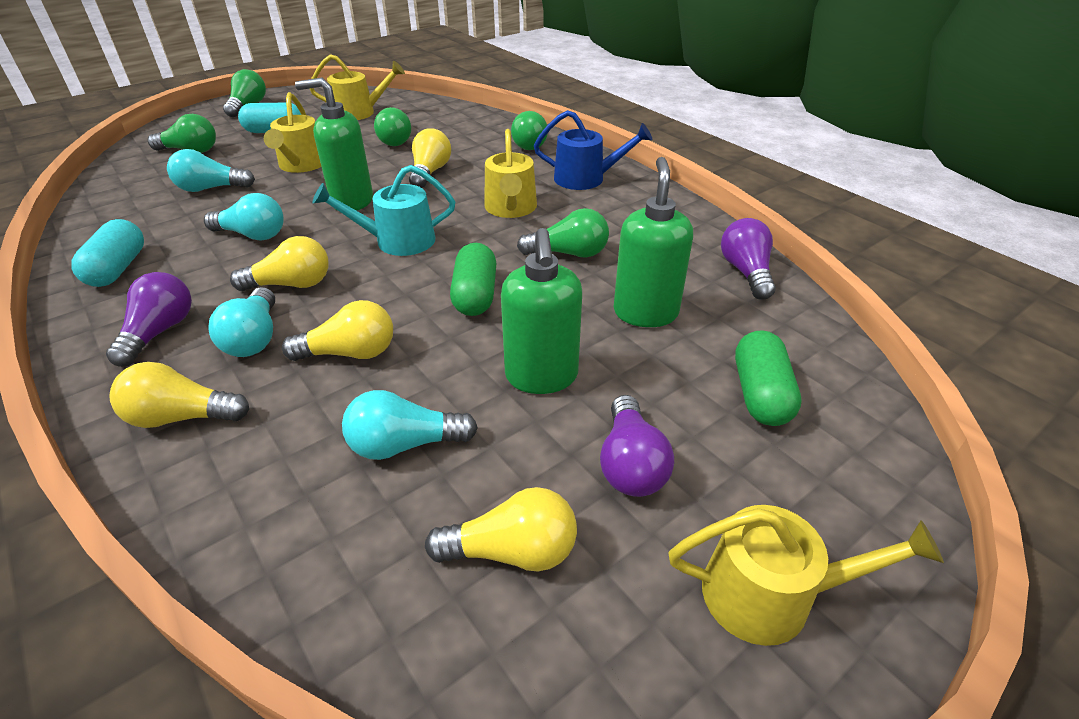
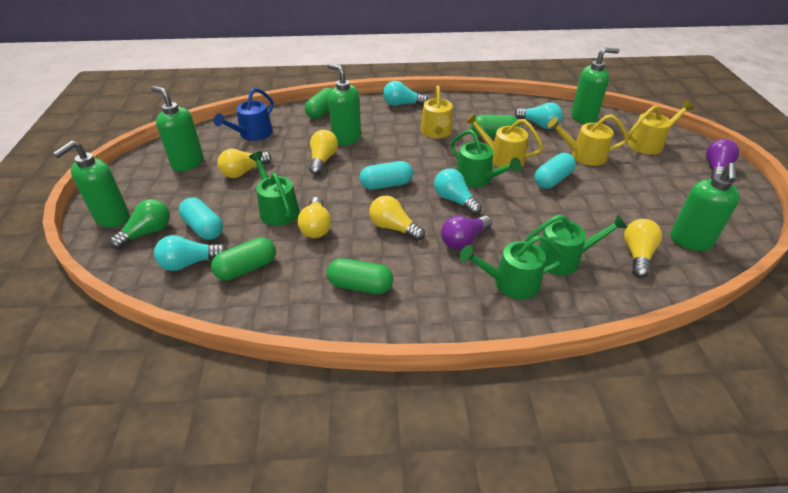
green capsule: [450,243,496,316] [735,330,802,426] = 2 -> [211,237,276,280] [305,88,332,119] [327,258,393,294] [471,115,520,137] = 4
green light bulb: [148,114,216,153] [223,69,266,117] [374,107,411,146] [511,111,548,150] [517,208,609,258] = 5 -> [109,199,170,249] = 1
green soap dispenser: [295,77,373,211] [501,228,582,394] [614,157,693,327] = 3 -> [53,141,130,228] [151,86,204,171] [327,64,361,145] [571,47,619,124] [670,163,740,251] = 5
green watering can: none = 0 -> [249,152,299,226] [450,130,521,187] [459,235,564,299] [525,215,627,275] = 4
purple light bulb: [106,272,192,367] [600,395,674,497] [721,218,776,300] = 3 -> [441,216,492,250] [706,139,739,179] = 2
turquoise capsule: [71,219,144,287] [238,103,301,133] = 2 -> [179,198,223,240] [360,161,413,190] [534,153,576,189] = 3
turquoise watering can: [312,165,455,256] = 1 -> none = 0

